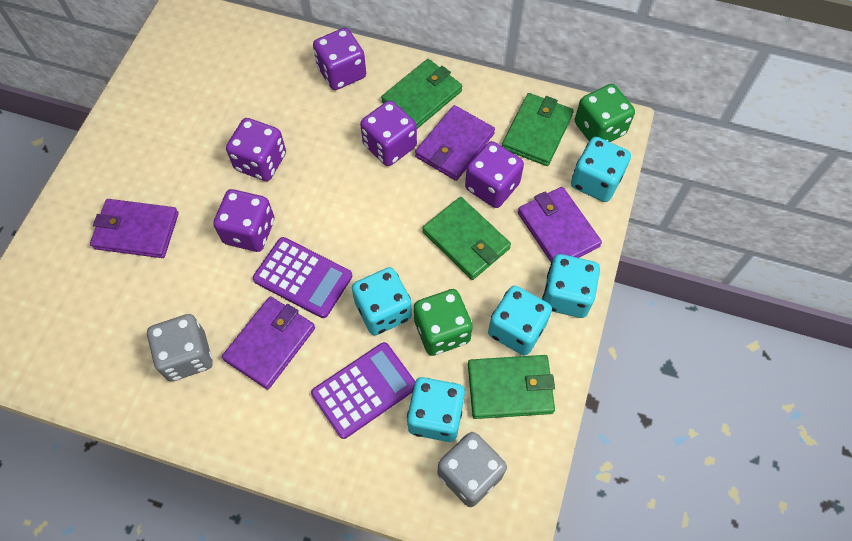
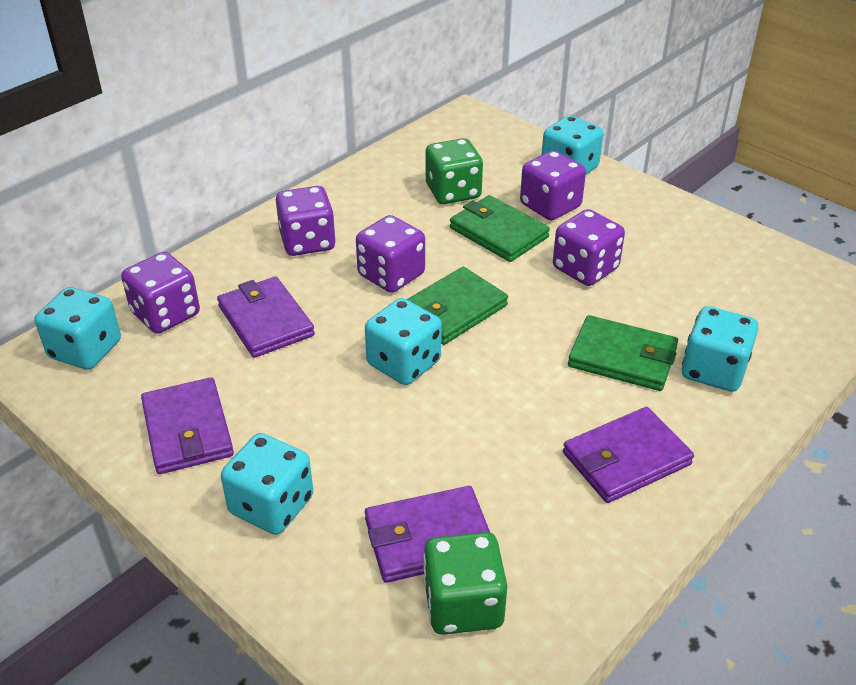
green wallet: [381,59,462,129] [422,197,511,280] [468,355,555,419] [502,93,574,166] = 4 -> [407,267,508,345] [450,195,550,262] [568,315,678,391] = 3
grey dice: [147,314,213,381] [437,432,507,507] = 2 -> none = 0
purple calculator: [253,237,352,318] [311,342,415,439] = 2 -> none = 0

